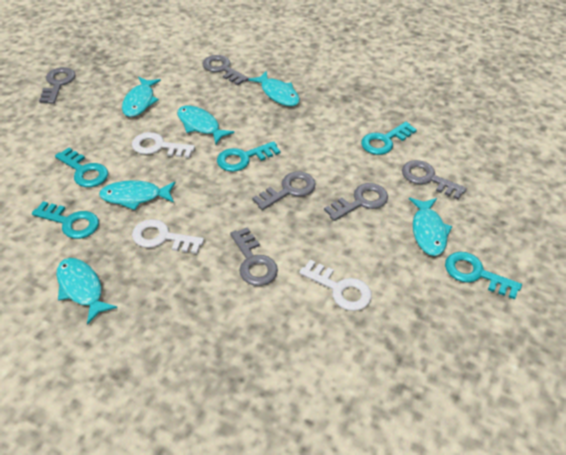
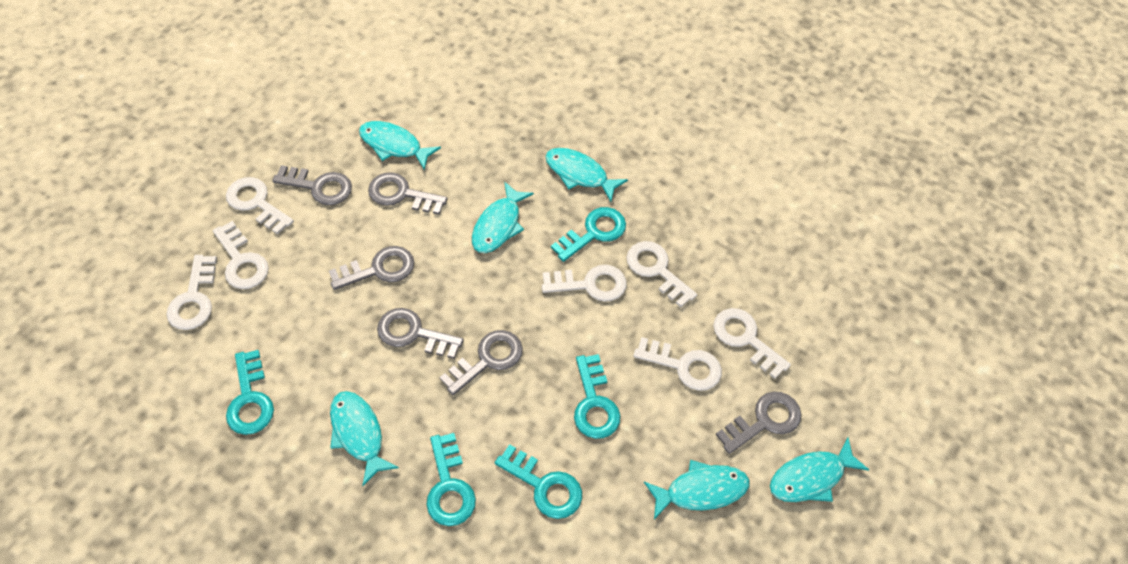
white key: [132,132,195,158] [132,219,204,254] [299,260,372,311] = 3 -> [166,255,217,330] [213,221,269,289] [226,177,294,235] [542,265,627,302] [626,241,697,307] [633,337,722,391] [713,308,791,379] = 7

